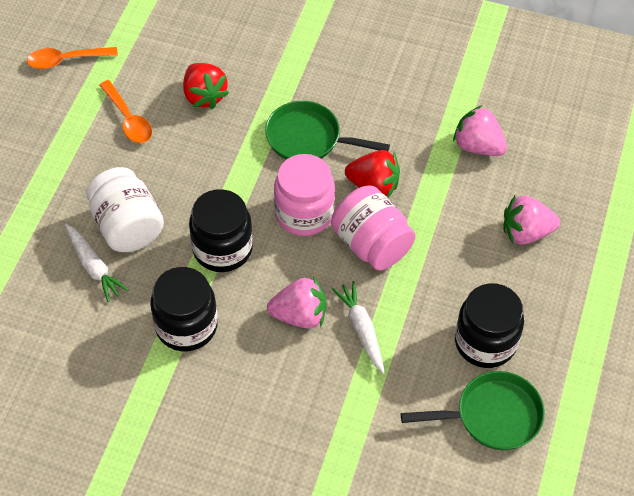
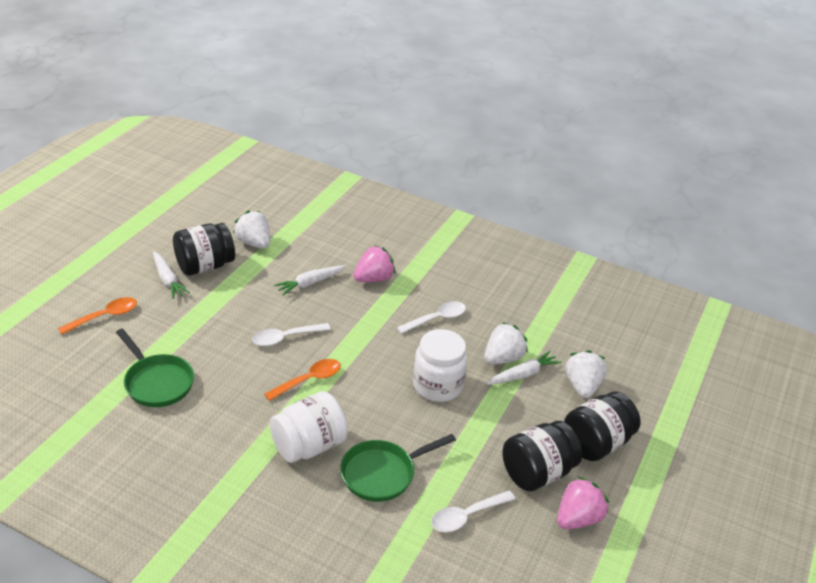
pink jar: [274,154,335,236] [331,185,416,270] = 2 -> none = 0
pink strawberry: [267,277,326,329] [453,105,507,156] [503,196,560,245] = 3 -> [353,245,396,282] [557,476,609,529] = 2
red strawberry: [183,63,229,109] [345,150,400,198] = 2 -> none = 0
white carrot: [65,224,129,302] [332,281,385,374] = 2 -> [153,251,190,299] [274,265,346,295] [487,351,561,385] = 3
white jar: [86,167,164,252] = 1 -> [269,391,348,463] [413,329,468,402] = 2
white spoon: none = 0 -> [252,323,331,346] [397,301,466,334] [431,490,515,532] = 3
white strawberry: none = 0 -> [233,211,270,249] [484,322,528,365] [565,350,607,398] = 3

